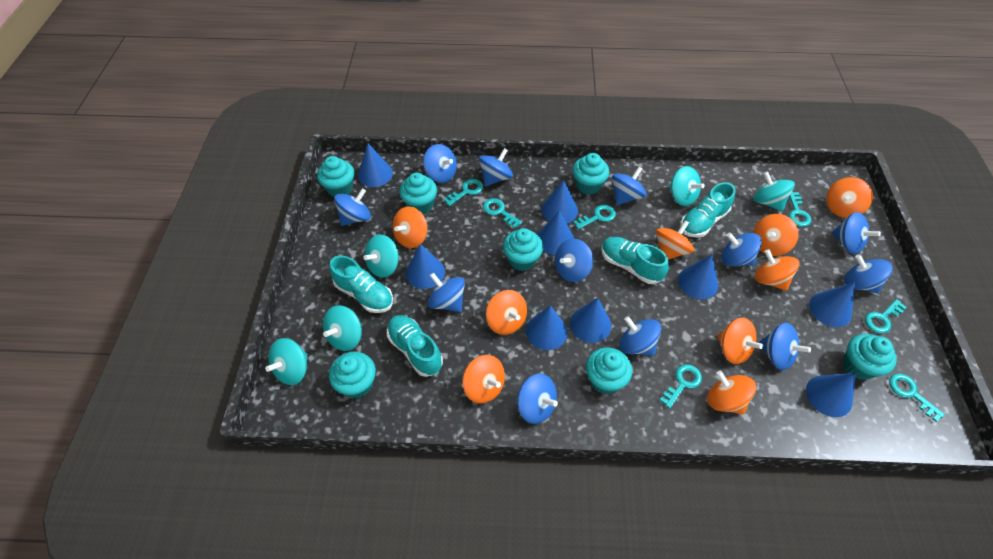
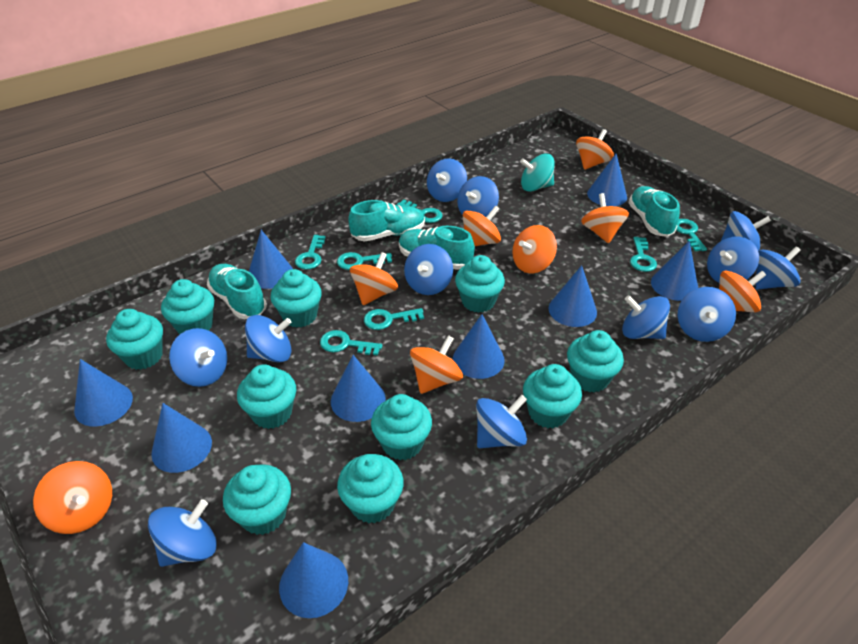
orange spinning top: [392,206,428,248] [462,355,505,404] [486,290,527,335] [656,220,694,260] [707,371,756,414] [717,318,763,364] [753,214,799,256] [755,249,799,291] [826,177,873,218] = 9 -> [33,461,112,534] [350,252,398,305] [410,335,463,394] [463,205,501,246] [512,225,557,273] [576,129,614,170] [581,193,629,243] [719,271,766,312] = 8
turquoise cupcake: [317,156,354,197] [329,352,376,398] [399,173,437,214] [503,228,543,271] [572,153,609,195] [586,348,632,394] [843,334,897,380] = 7 -> [106,309,163,370] [161,279,214,334] [223,464,291,535] [237,364,296,429] [271,269,322,328] [337,454,404,523] [371,394,432,460] [455,255,505,313] [523,364,582,428] [567,330,624,393] = 10
turquoise spinning top: [265,338,308,385] [323,305,362,351] [363,234,399,278] [669,166,705,206] [753,171,795,211] = 5 -> [520,153,555,192] = 1

